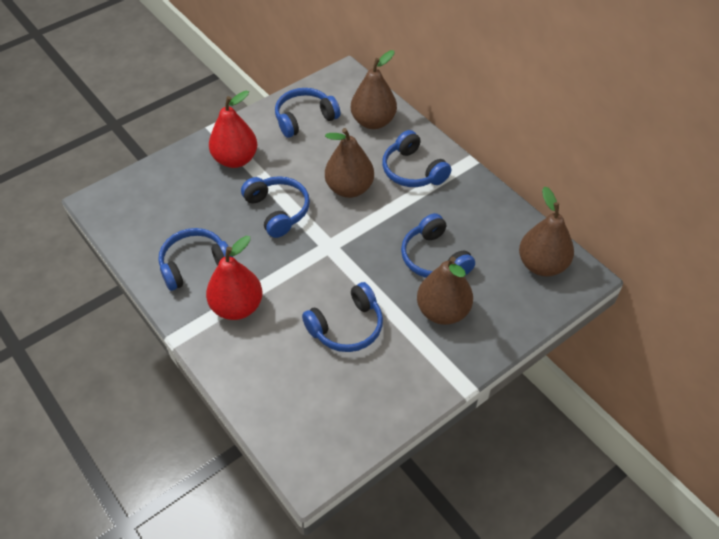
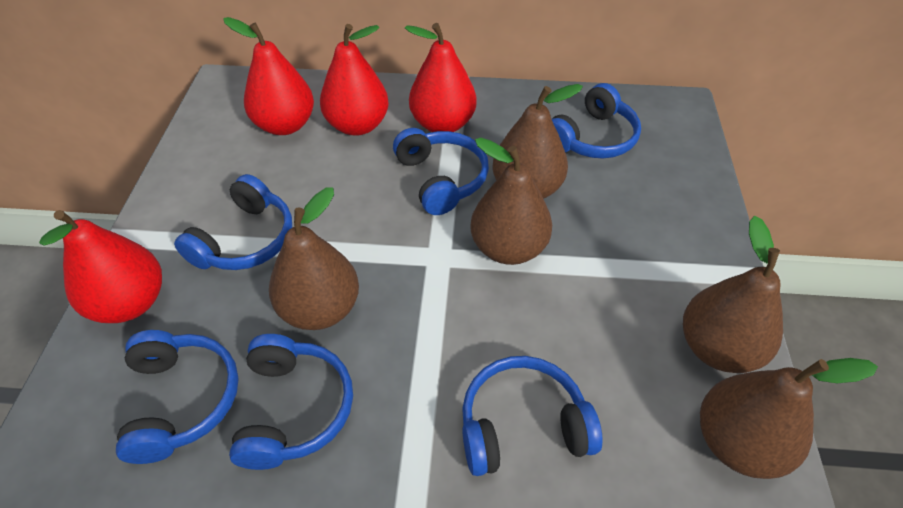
brown pear: [325,128,374,198] [351,50,397,129] [417,257,473,325] [519,186,574,276] = 4 -> [269,187,359,330] [470,138,552,265] [492,84,583,199] [683,216,783,373] [700,358,878,479] = 5
red pear: [206,236,262,320] [209,91,257,168] = 2 -> [39,210,162,323] [223,17,314,135] [320,24,389,136] [405,23,476,132] = 4

